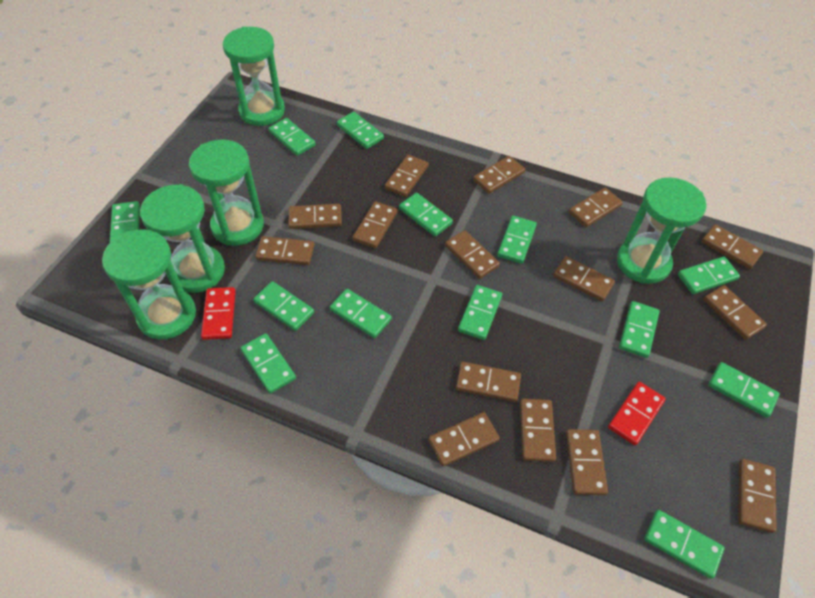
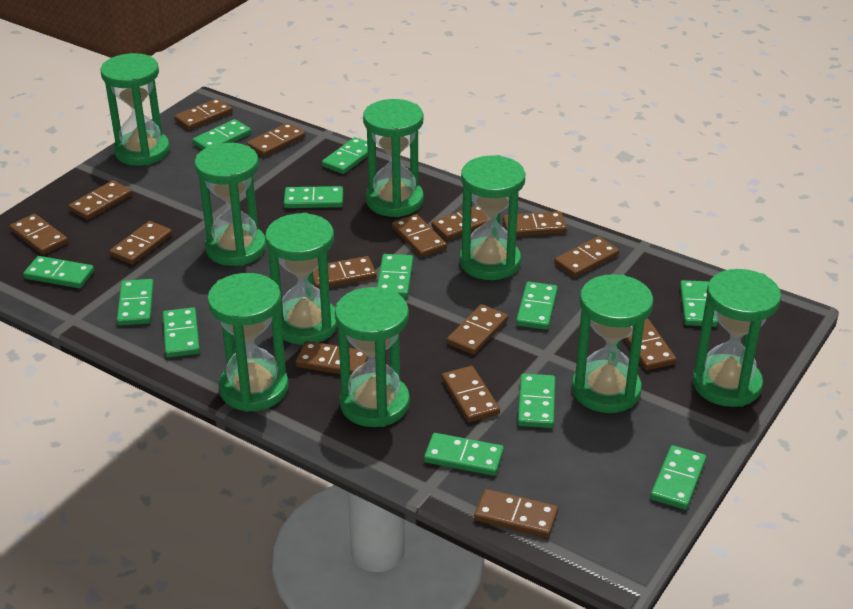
green domino: [109,201,140,243] [241,333,296,394] [253,281,314,331] [268,118,316,156] [330,289,392,338] [337,112,384,149] [399,193,453,236] [458,285,502,340] [497,216,537,264] [619,301,660,358] [644,510,725,579] [678,257,740,294] [708,362,780,418] = 13 -> [23,256,94,288] [117,279,154,326] [163,307,200,358] [193,119,251,150] [284,186,343,208] [322,137,368,174] [377,254,413,298] [424,433,504,476] [516,282,558,330] [518,373,555,428] [650,445,706,510] [680,280,718,327] = 12
green hourglass: [102,229,196,340] [140,184,225,293] [189,139,264,246] [223,27,285,126] [617,177,706,284] = 5 -> [100,53,170,166] [194,143,266,266] [207,273,289,412] [265,213,338,345] [335,287,410,427] [363,99,424,217] [459,155,525,280] [572,274,653,413] [692,269,781,407] = 9
red domino: [201,287,236,340] [608,382,666,446] = 2 -> none = 0

